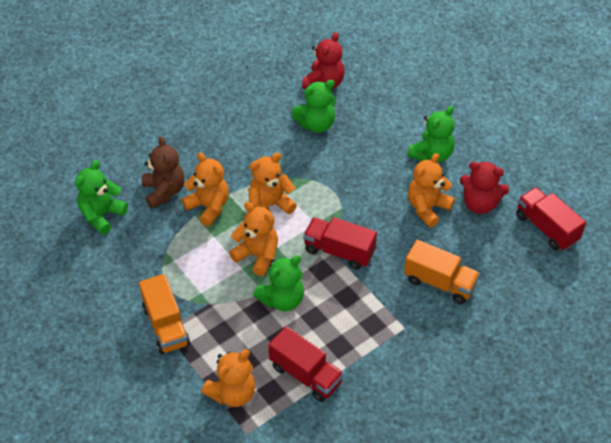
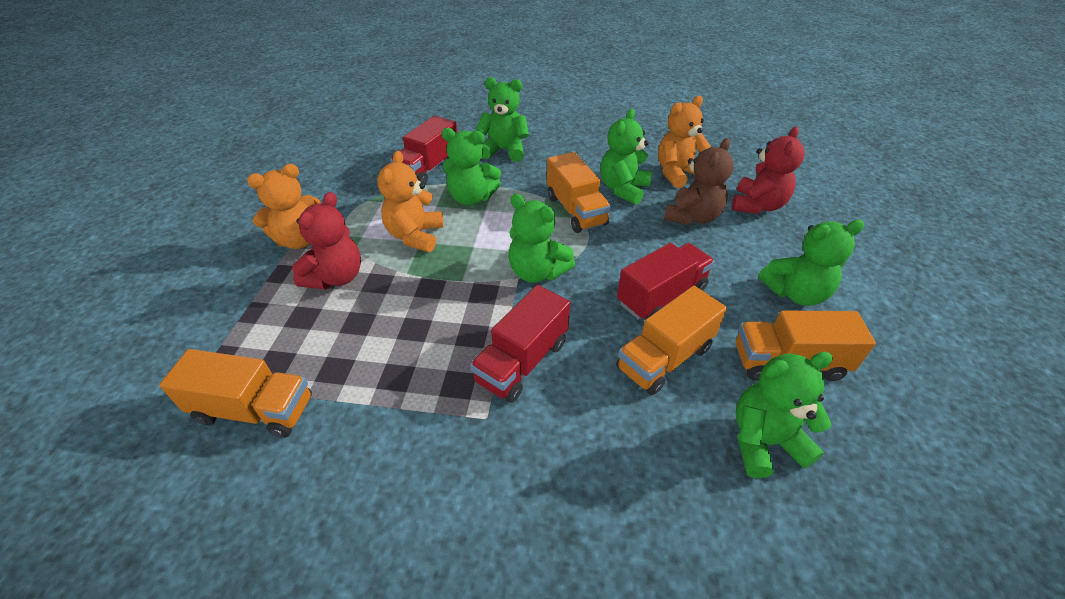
green teddy bear: [75,160,128,235] [253,255,304,311] [291,80,336,133] [407,106,455,163] = 4 -> [441,128,501,206] [476,77,529,162] [508,194,575,283] [600,109,652,205] [736,352,833,478] [758,220,865,306] = 6
orange teddy bear: [182,152,229,226] [201,349,255,407] [229,202,278,276] [248,153,297,214] [408,153,455,227] = 5 -> [247,164,321,249] [377,151,444,252] [658,96,711,188] = 3
orange truck: [139,274,190,354] [404,240,480,304] = 2 -> [159,349,312,438] [547,152,611,233] [616,286,727,395] [736,311,876,381] = 4

